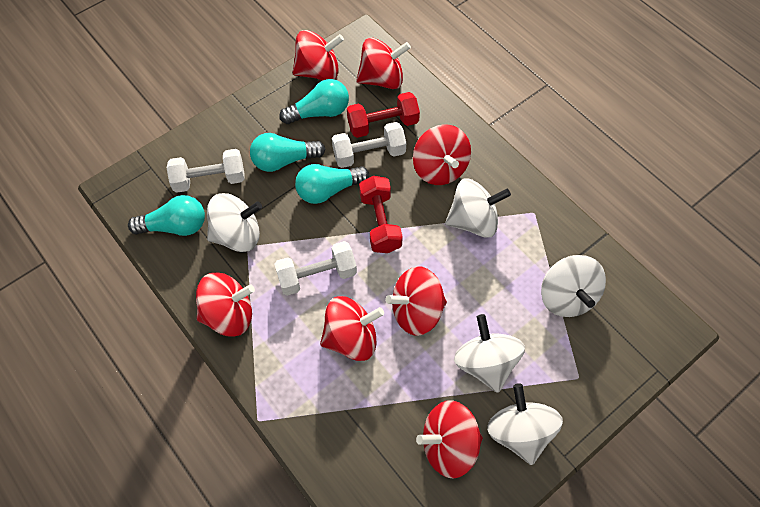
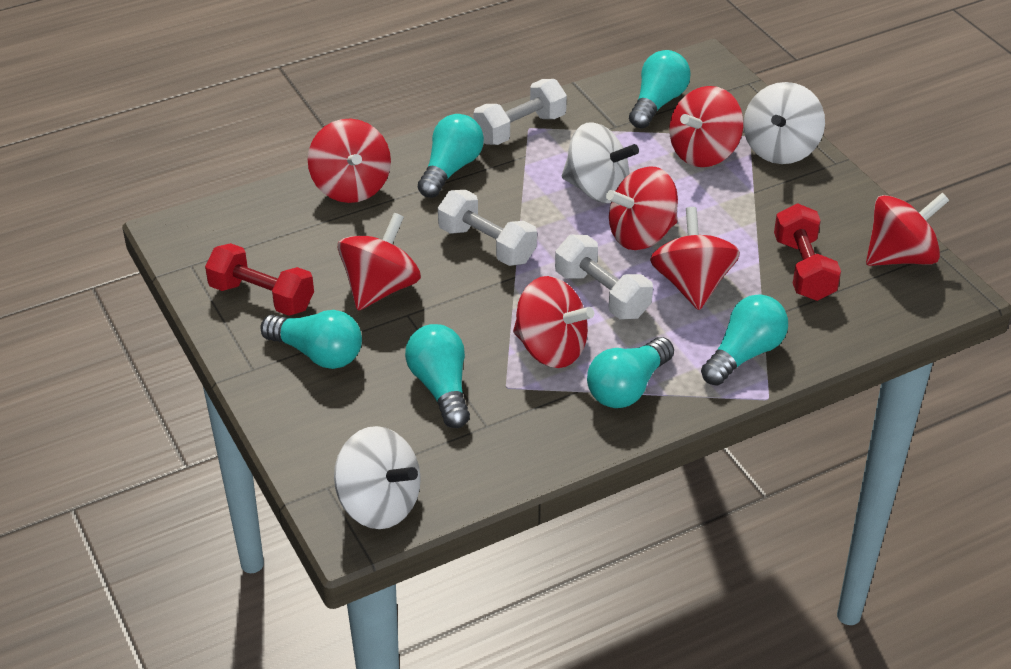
turquoise light bulb: [128,195,205,236] [250,133,325,172] [280,79,349,124] [295,164,369,204] = 4 -> [260,310,362,369] [405,324,470,428] [418,114,484,198] [587,337,674,408] [629,50,691,129] [701,294,788,386] = 6
white spinning top: [207,193,262,252] [445,179,511,238] [454,314,525,393] [487,383,563,465] [541,255,606,317] = 5 -> [334,426,421,529] [562,122,639,203] [743,82,825,164] = 3

